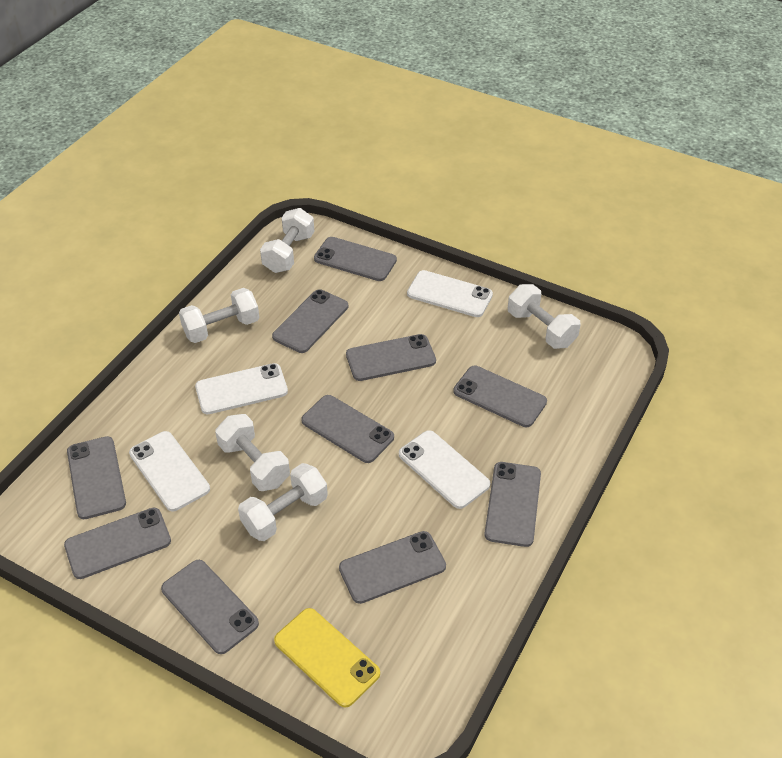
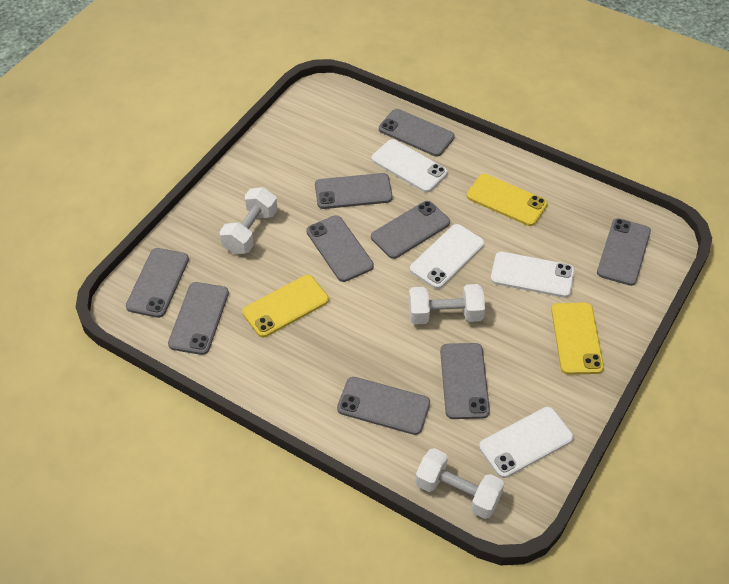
grey phone: [64,508,171,579] [67,436,126,519] [161,560,259,654] [272,289,348,353] [301,395,394,463] [314,237,397,281] [339,531,446,604] [346,334,436,381] [453,366,547,427] [484,462,541,547] = 10 -> [126,248,189,318] [168,282,229,355] [306,215,374,282] [315,173,393,209] [337,377,430,435] [371,201,450,259] [379,109,455,156] [440,343,490,419] [597,218,651,286] = 9
white dumbbell: [179,288,259,343] [215,414,290,491] [238,463,328,541] [260,208,314,273] [508,284,581,349] = 5 -> [220,187,278,254] [409,284,485,325] [415,448,504,519] = 3
yellow phone: [274,608,380,708] = 1 -> [242,275,329,337] [467,174,548,226] [551,303,604,375] = 3

